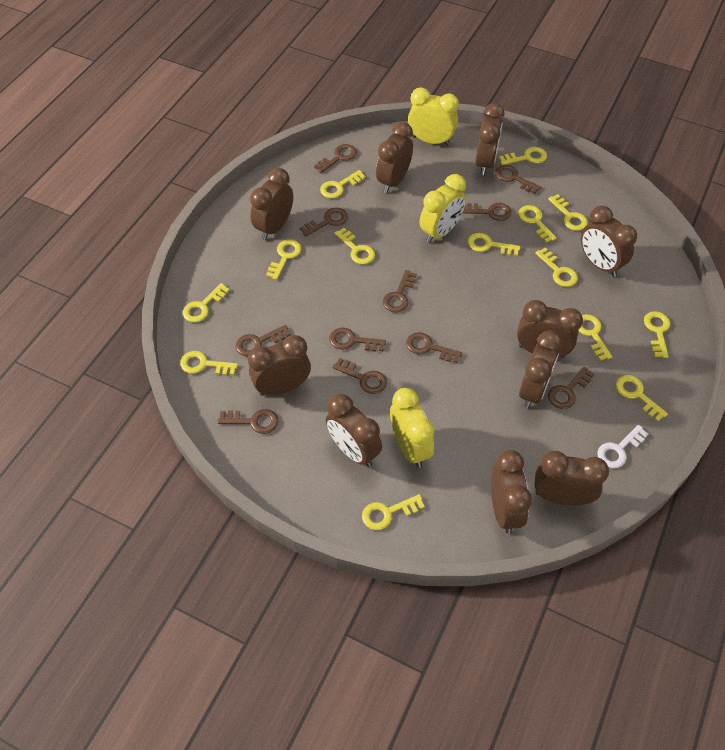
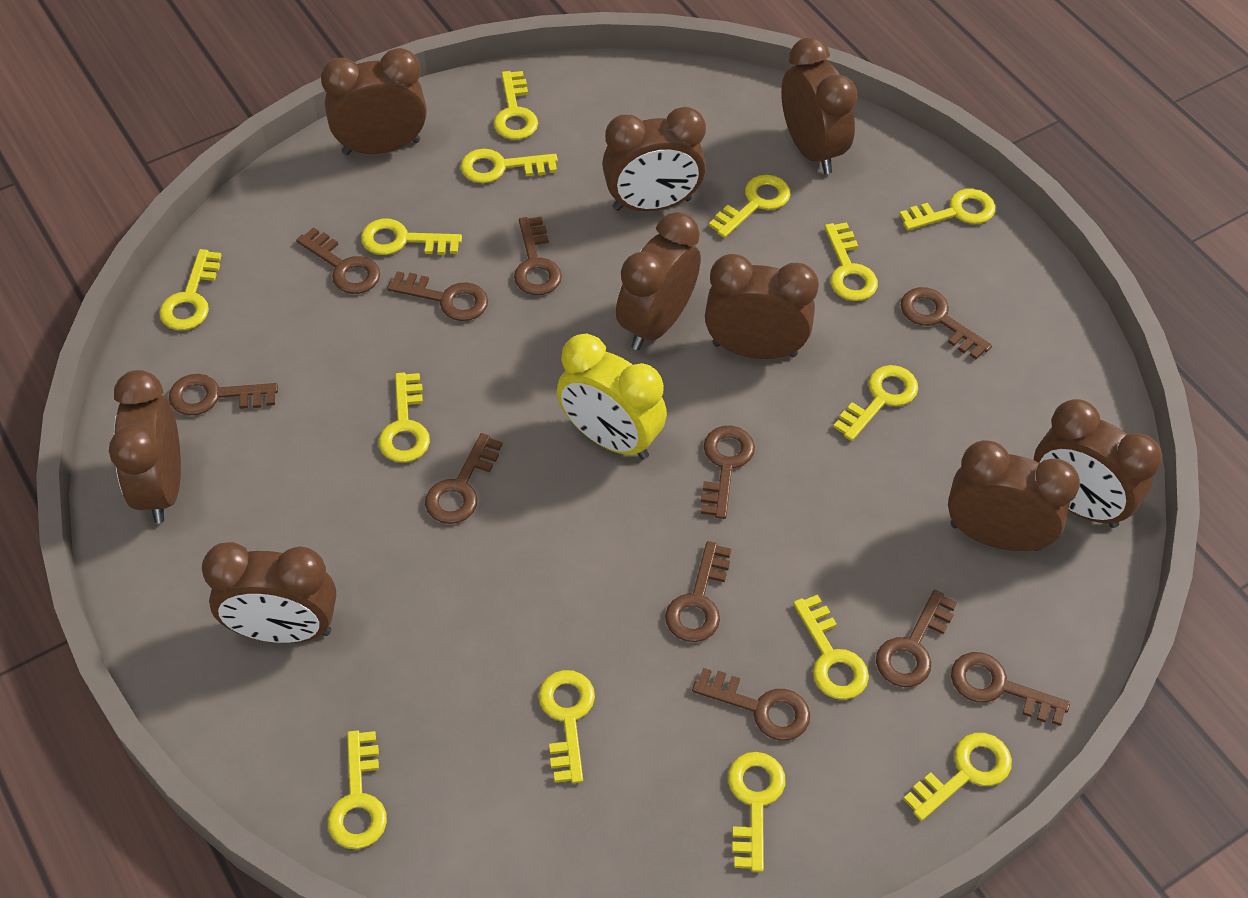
brown clock: [248,335,311,396] [250,168,293,240] [326,394,382,467] [376,122,413,193] [475,103,504,175] [491,450,532,534] [517,300,583,358] [519,330,562,408] [534,451,609,506] [581,206,637,277] = 10 -> [109,370,181,523] [202,542,336,643] [321,48,427,155] [602,107,706,211] [616,212,701,350] [705,254,819,359] [781,37,857,174] [948,440,1080,551] [1034,399,1162,528] = 9
white key: [597,425,648,468] = 1 -> none = 0
yellow clock: [390,388,435,468] [408,87,459,146] [420,174,466,243] = 3 -> [557,334,667,459] = 1

